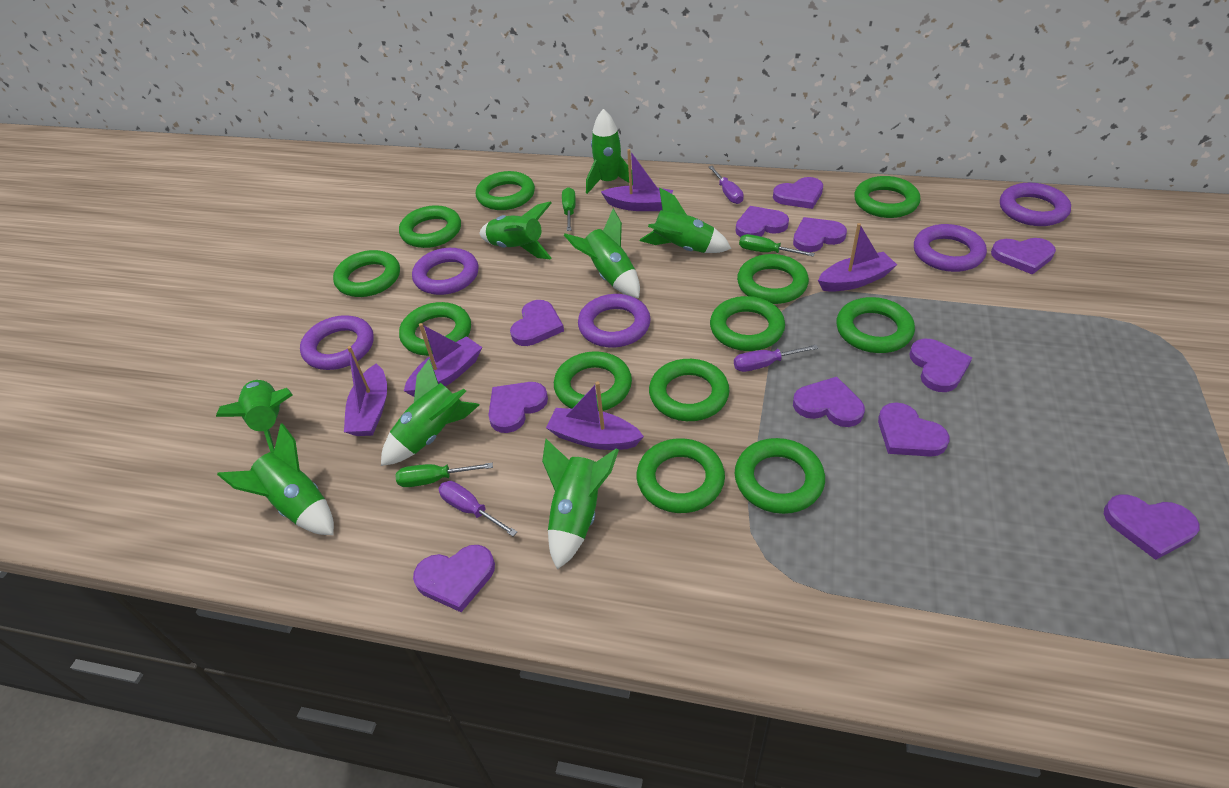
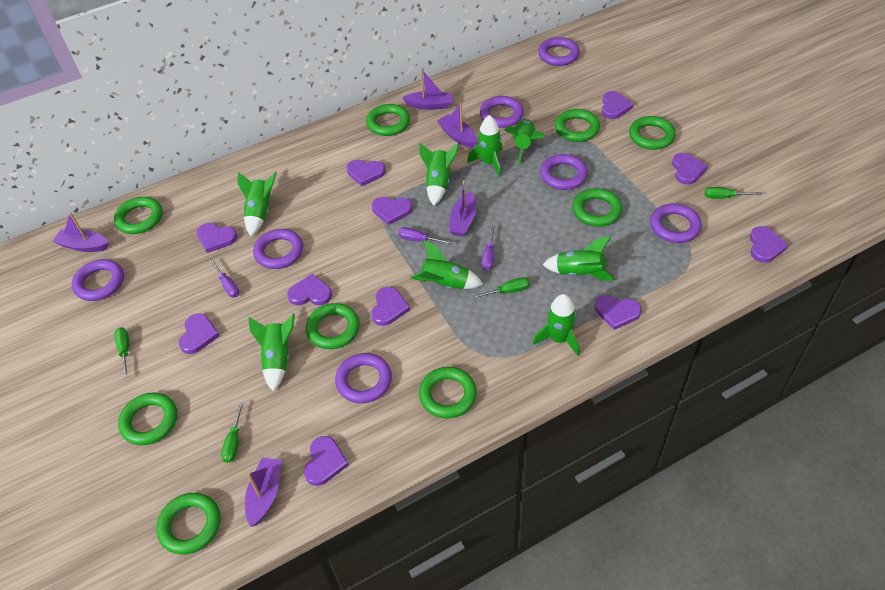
green ring: [333,250,400,297] [399,205,461,248] [399,302,471,356] [476,171,535,210] [554,351,632,411] [636,438,725,513] [649,359,730,421] [710,296,785,351] [735,438,825,514] [737,254,809,304] [836,297,915,353] [854,176,920,218] = 12 -> [114,197,163,234] [118,392,177,445] [156,493,220,555] [306,303,360,349] [366,104,410,136] [419,367,477,419] [555,109,600,142] [572,188,622,227] [629,116,676,150] = 9
green screwdriver: [396,463,493,487] [562,187,576,231] [739,234,815,257] = 3 -> [115,327,129,378] [221,402,244,463] [472,277,530,299] [705,187,762,199] = 4
purple ring: [300,315,374,370] [412,248,479,295] [578,294,651,348] [914,224,987,272] [1000,183,1071,226] = 5 -> [72,259,124,301] [253,229,303,269] [335,353,392,403] [480,96,524,128] [538,37,580,66] [540,154,588,190] [650,203,702,243] = 7

